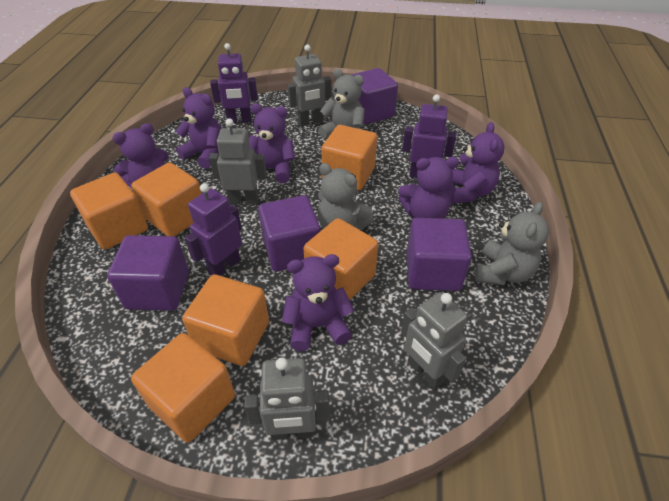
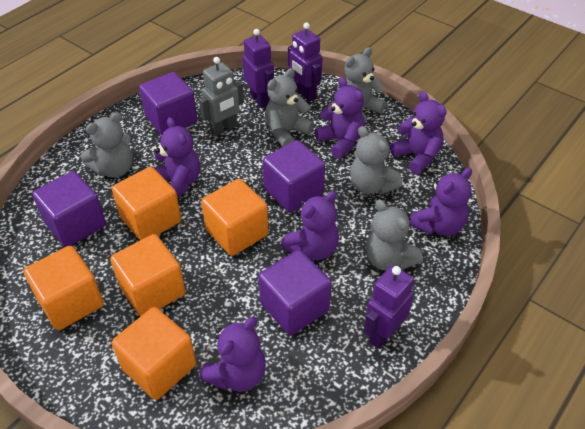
grey robot: [209,118,266,205] [244,357,329,440] [287,45,331,127] [401,292,467,390] = 4 -> [199,57,244,136] = 1
grey teddy bear: [317,163,374,230] [318,69,365,139] [475,202,549,286] = 3 -> [81,112,133,178] [265,68,314,147] [344,47,386,122] [350,126,402,194] [366,199,423,271] = 5
orange cube: [70,172,148,250] [131,162,202,237] [131,333,235,443] [182,274,269,366] [303,218,378,300] [321,125,377,190] = 6 -> [23,245,104,330] [110,234,185,317] [112,167,181,240] [112,307,196,400] [201,179,268,256] = 5

